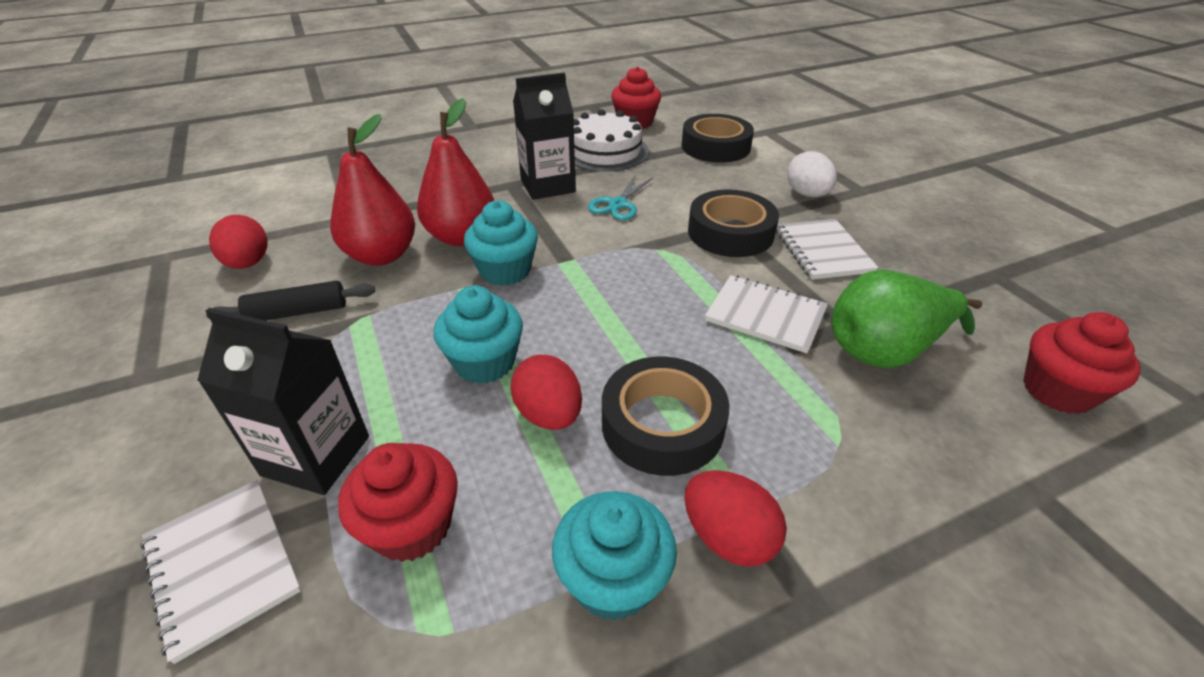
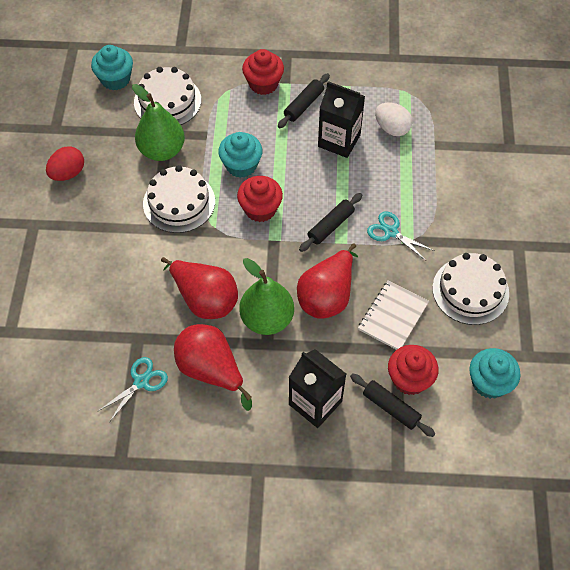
black rolling pin: [206,281,376,321] = 1 -> [278,73,330,128] [299,193,362,252] [350,373,435,437] = 3
black tape: [602,357,730,476] [681,114,754,163] [688,189,779,257] = 3 -> none = 0
green pear: [831,270,982,368] = 1 -> [132,84,185,161] [239,258,294,335] = 2
red egg: [209,215,268,269] [510,355,582,430] [684,470,787,567] = 3 -> [46,146,84,181] = 1
red pear: [330,114,415,266] [417,98,494,246] = 2 -> [161,257,238,319] [174,324,252,411] [297,243,358,319] = 3
turquoise scissors: [588,176,653,220] = 1 -> [97,357,168,421] [367,212,434,261] = 2
white cake: [573,109,649,172] = 1 -> [134,67,201,125] [143,165,215,233] [432,253,509,325] = 3
white notebook: [140,480,301,664] [705,275,828,353] [776,219,879,280] = 3 -> [358,280,429,350] = 1

